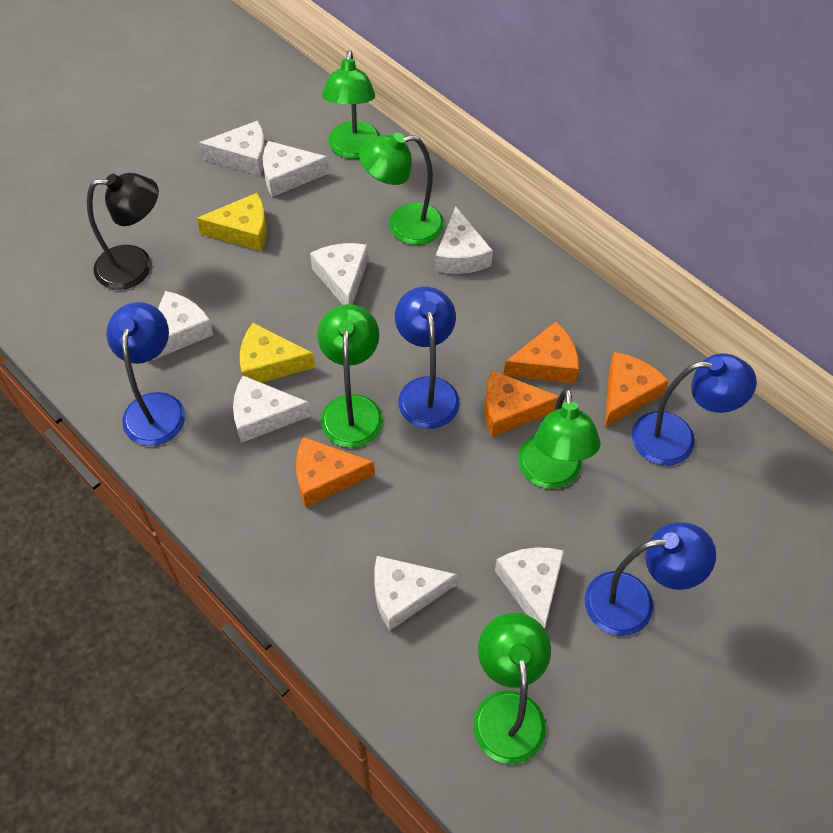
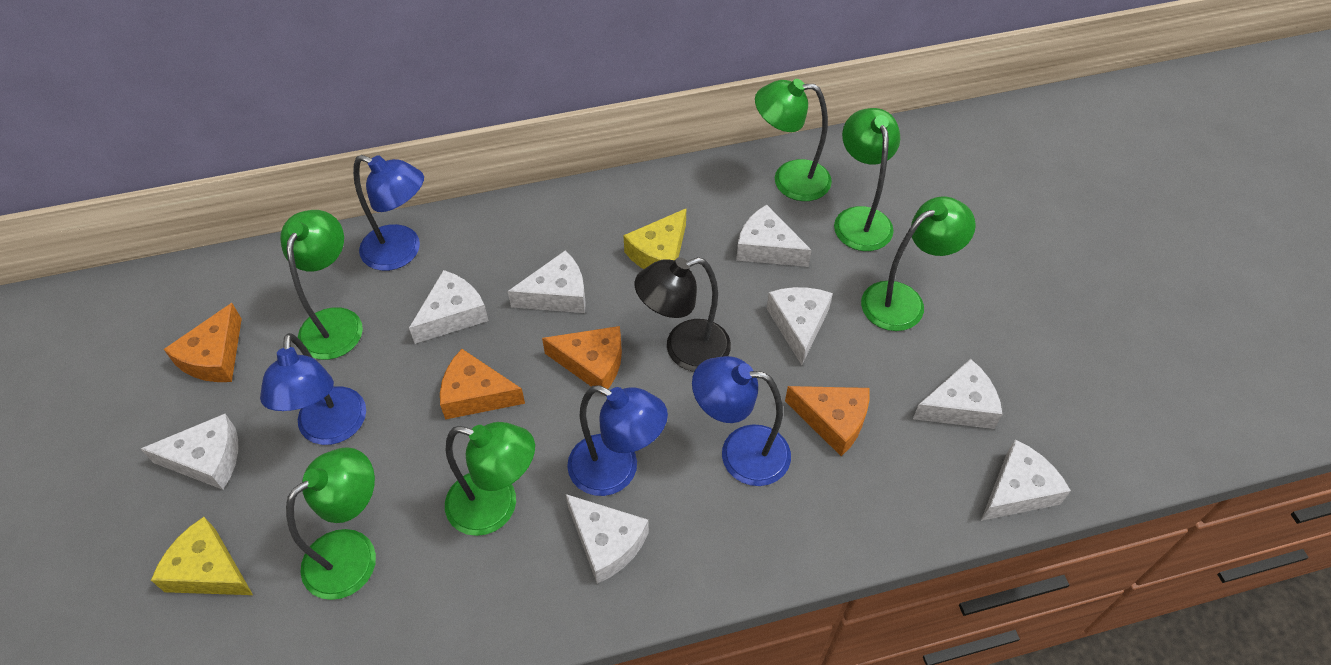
green lamp: [317,304,383,448] [322,50,380,159] [359,133,444,245] [473,613,551,764] [518,388,601,489] = 5 -> [280,210,363,360] [286,447,376,600] [445,422,535,536] [755,79,832,201] [834,108,900,251] [861,197,976,331] = 6

